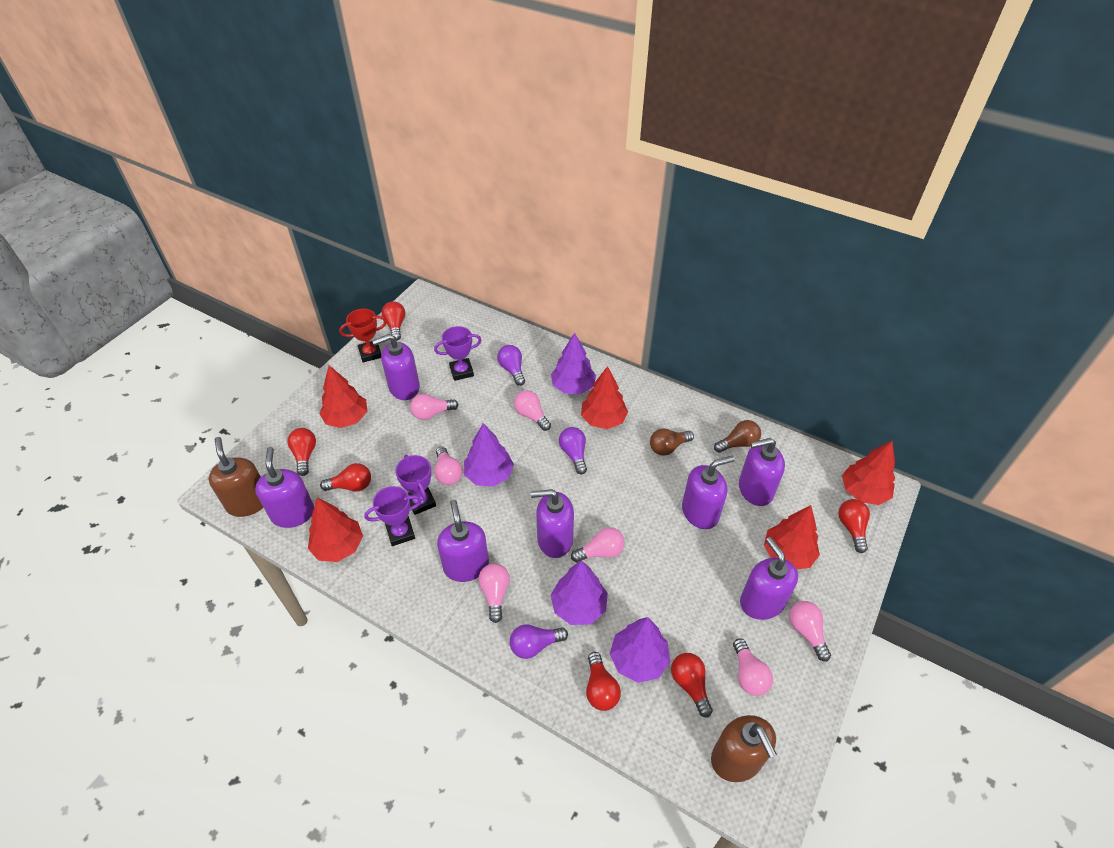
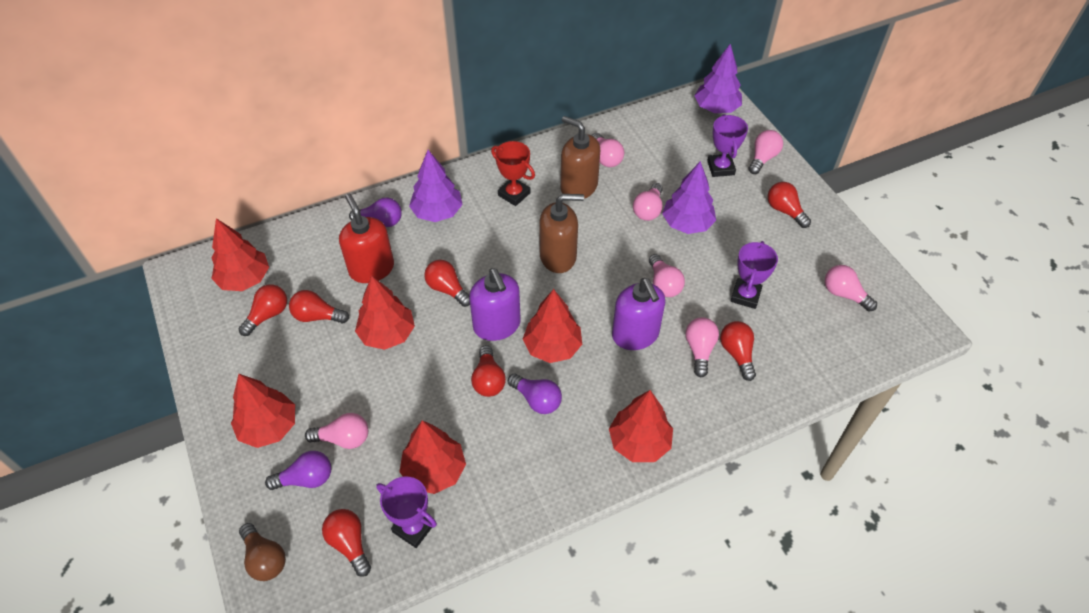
brown light bulb: [650,428,694,456] [714,420,761,453] = 2 -> [239,523,286,581] = 1
purple soap dispenser: [255,447,314,528] [372,334,420,400] [437,500,489,582] [531,489,574,558] [682,456,735,529] [739,438,785,506] [740,537,798,620] = 7 -> [469,268,521,341] [612,278,665,350] = 2
purple tree: [464,423,514,487] [551,333,596,394] [551,560,608,625] [610,617,670,683] = 4 -> [409,150,463,222] [662,161,716,234] [694,44,742,113] = 3
red light bulb: [287,428,316,476] [320,463,371,491] [382,301,405,341] [586,652,621,711] [671,653,713,718] [838,499,870,553] = 6 -> [238,284,287,336] [289,290,349,323] [322,509,371,577] [424,260,470,307] [471,345,506,397] [720,321,756,381] [768,182,811,228] = 7
red soap dispenser: none = 0 -> [339,194,394,283] = 1
red tree: [308,497,363,562] [320,365,367,428] [581,366,628,429] [764,505,820,570] [842,441,895,505] = 5 -> [211,218,269,291] [231,374,295,448] [355,276,415,350] [400,420,466,494] [523,289,582,363] [609,390,673,462] = 6

